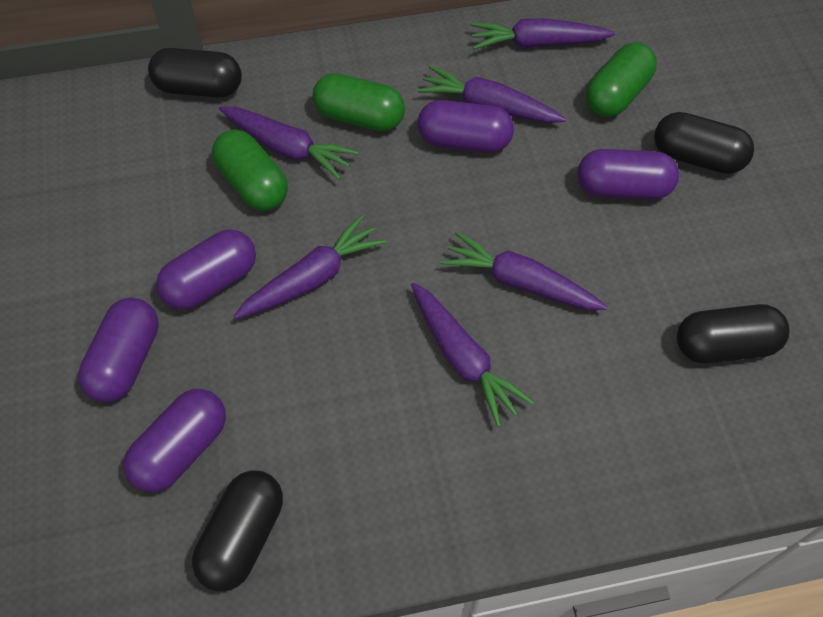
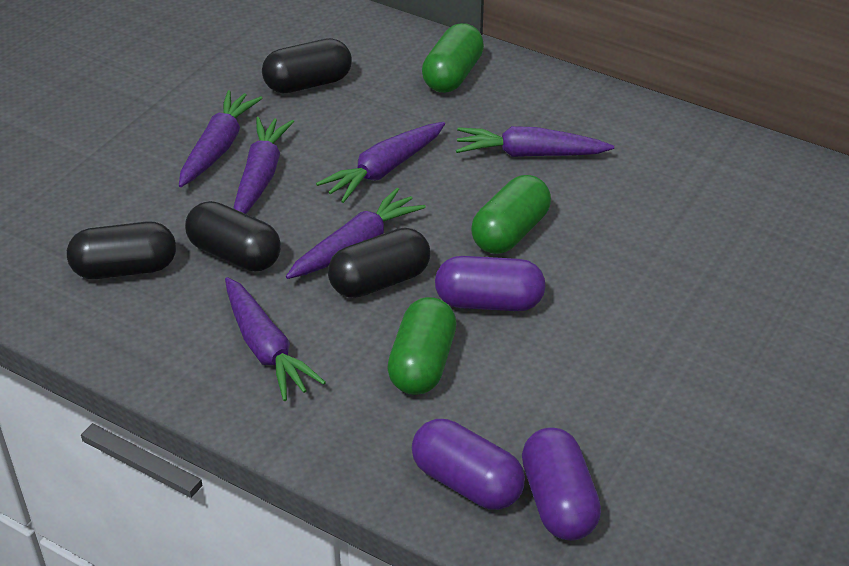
purple capsule: [78,298,159,402] [124,389,226,492] [156,229,256,310] [418,100,514,153] [577,149,679,200] = 5 -> [412,419,525,510] [435,256,546,311] [522,427,601,541] = 3

